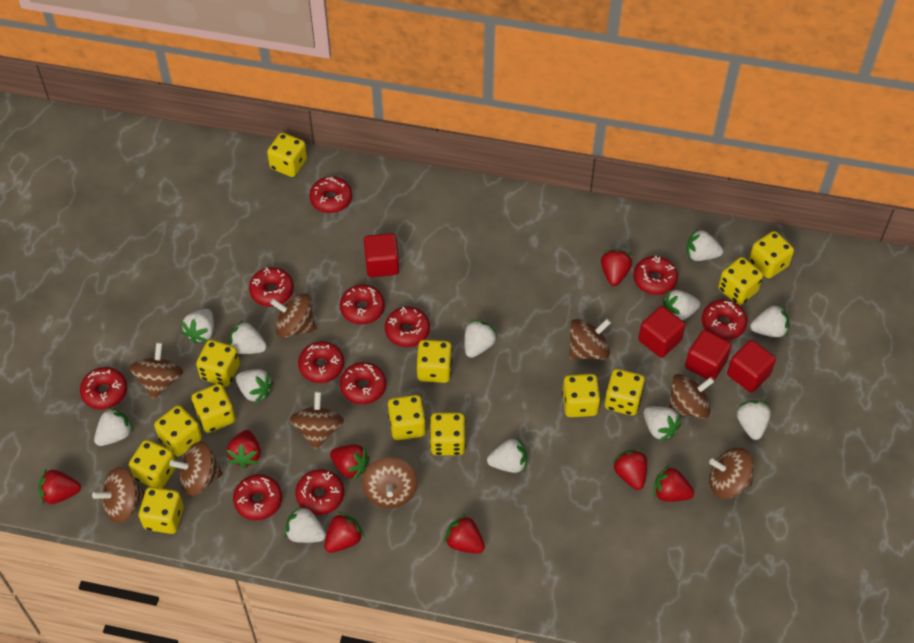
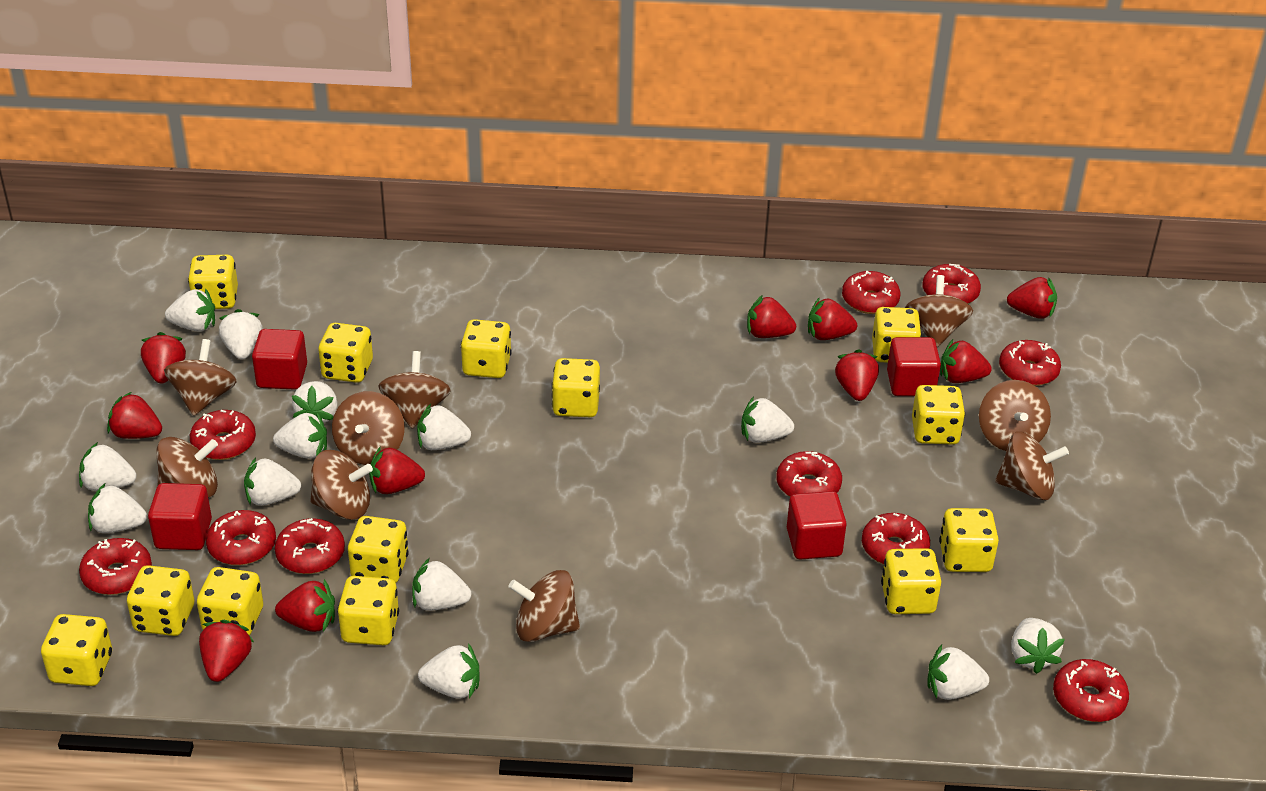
red donut: [80,367,127,410] [233,474,282,520] [249,267,294,307] [295,469,344,515] [298,341,344,383] [309,176,352,213] [340,284,385,324] [340,362,386,404] [385,307,430,347] [633,256,678,295] [702,300,747,340] = 11 -> [79,538,152,595] [190,410,256,460] [206,510,276,565] [275,518,345,574] [776,451,842,497] [842,271,900,314] [862,513,930,565] [923,264,981,304] [999,340,1061,386] [1053,659,1129,722] = 10
red strawberry: [38,468,81,505] [226,430,261,469] [324,512,364,553] [330,445,370,480] [444,514,485,554] [601,249,632,286] [612,450,647,490] [654,465,694,502] = 8 -> [107,392,162,439] [141,332,186,384] [199,620,254,682] [275,579,335,632] [369,446,425,494] [747,295,796,338] [808,297,857,340] [835,349,879,401] [940,339,992,383] [1007,277,1057,319] = 10
white strawberry: [94,407,134,446] [181,309,214,344] [229,320,267,354] [236,369,274,404] [285,506,326,543] [465,320,498,358] [487,437,527,473] [644,406,681,442] [663,290,700,321] [686,228,723,261] [736,401,771,440] [750,303,789,337] = 12 -> [79,442,137,491] [88,484,147,533] [165,288,215,332] [219,309,263,359] [244,457,301,506] [273,412,327,459] [292,381,338,423] [412,558,471,611] [417,404,471,450] [418,643,479,699] [741,396,794,443] [927,645,989,700] [1011,618,1065,674] = 13

